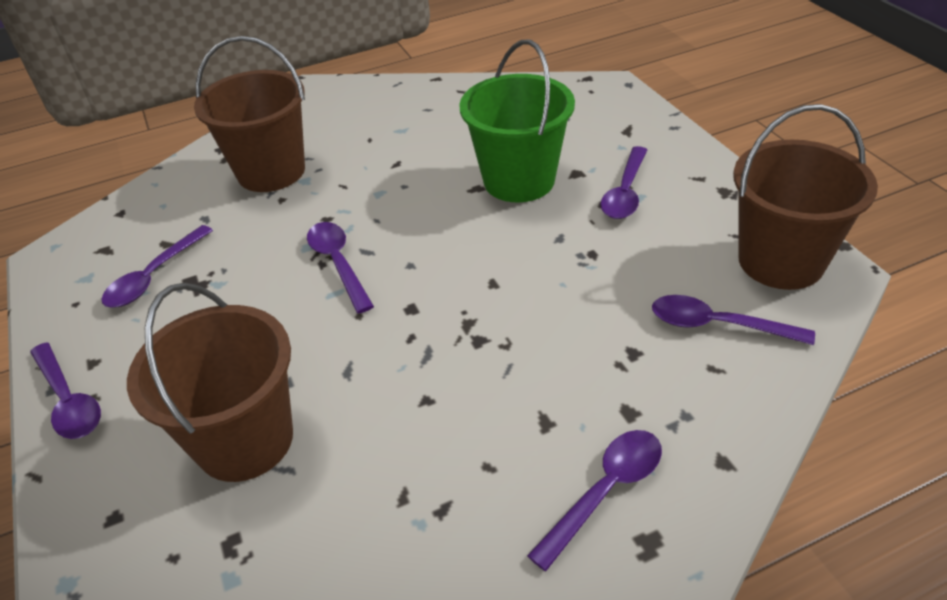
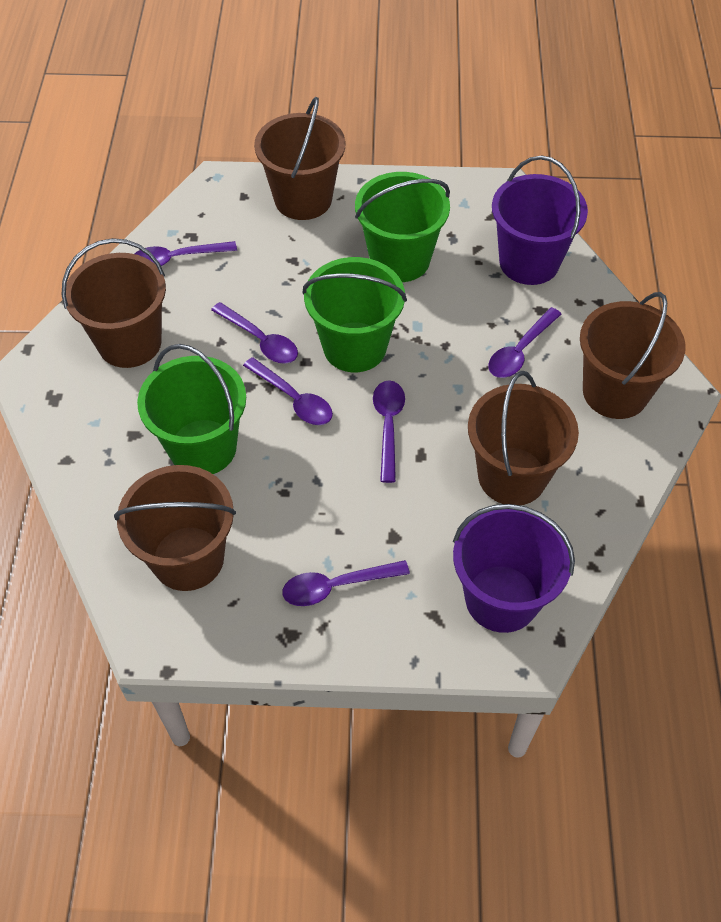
brown bucket: [127,283,293,482] [194,36,305,192] [733,104,878,290] = 3 -> [62,238,166,368] [114,465,236,591] [254,97,345,220] [468,371,579,505] [580,292,686,419] = 5
green bucket: [459,40,575,202] = 1 -> [137,344,246,474] [302,257,407,372] [355,172,450,282] = 3
purple bucket: none = 0 -> [453,504,575,633] [492,156,588,285] = 2

